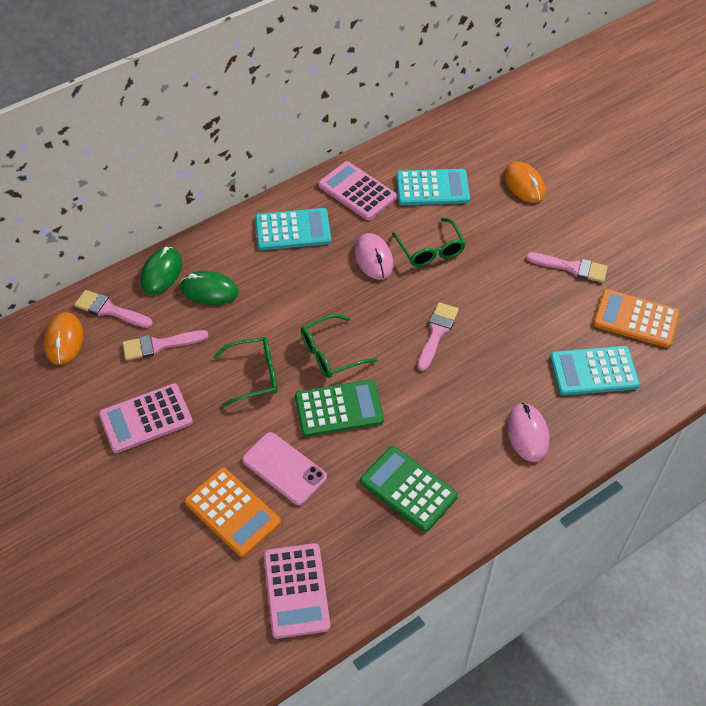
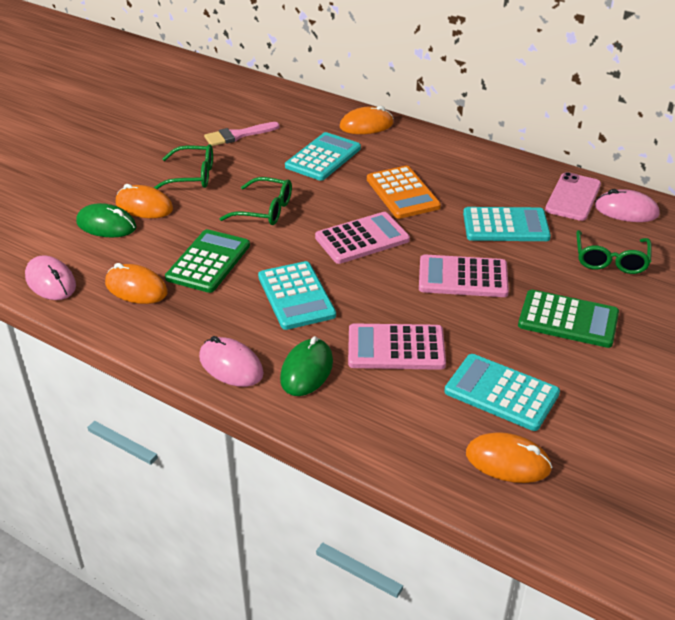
orange calculator: [184,468,281,557] [593,289,680,348] = 2 -> [367,166,441,219] = 1
orange mouse: [44,312,83,365] [504,162,545,203] = 2 -> [105,263,168,304] [116,184,173,218] [339,106,394,134] [466,432,553,483] = 4
pink brush: [74,290,153,328] [122,330,209,361] [417,302,459,371] [526,252,608,283] = 4 -> [204,122,280,146] = 1
pink mouse: [354,233,394,280] [507,403,549,462] = 2 -> [25,255,76,300] [199,336,264,387] [595,189,660,222] = 3
turquoise calculator: [255,208,331,250] [396,169,470,205] [550,346,640,396] = 3 -> [258,261,336,330] [285,132,361,181] [444,354,560,431] [463,207,551,241] = 4

